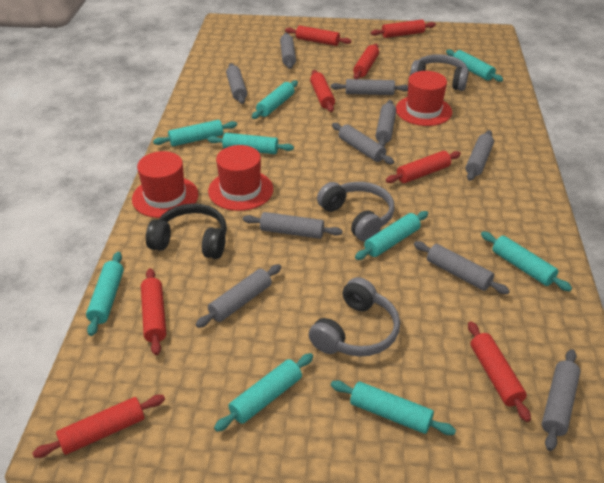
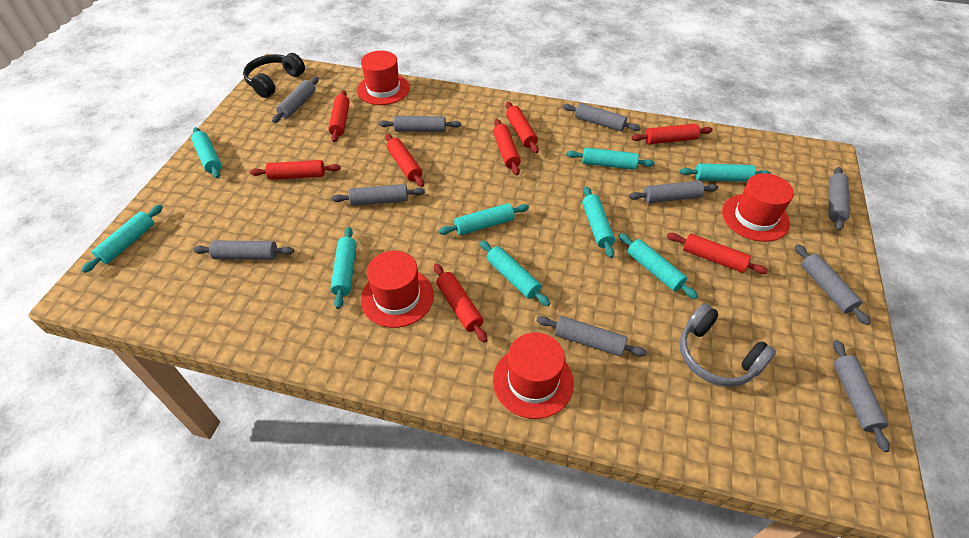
grey headphones: [309,277,400,357] [317,182,395,242] [410,54,469,91] = 3 -> [680,303,776,387] = 1
red hat: [132,151,198,218] [208,145,273,211] [396,71,452,126] = 3 -> [357,51,410,105] [361,251,434,328] [493,332,574,419] [722,173,794,242] = 4

